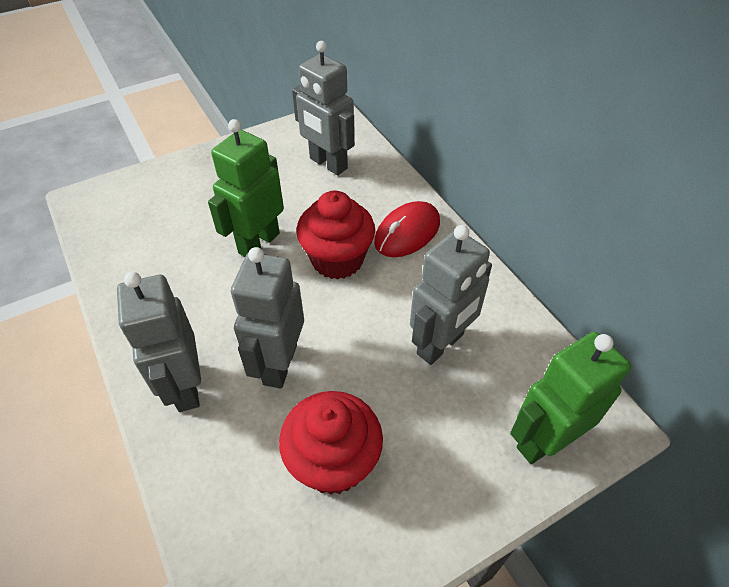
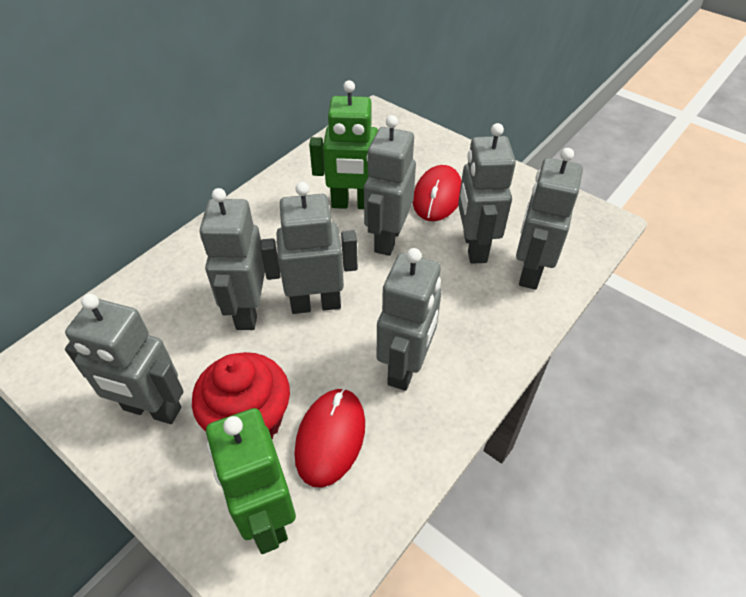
grey robot: [117,272,201,412] [231,247,304,389] [292,41,355,175] [410,225,492,365] = 4 -> [65,294,184,424] [200,188,265,330] [260,182,358,314] [364,115,416,256] [377,248,441,391] [458,123,516,264] [516,148,583,290] = 7
red cupcake: [279,391,383,495] [296,191,375,279] = 2 -> [192,352,290,439] = 1
red mouse: [374,201,440,257] = 1 -> [294,388,365,488] [413,165,462,221] = 2

